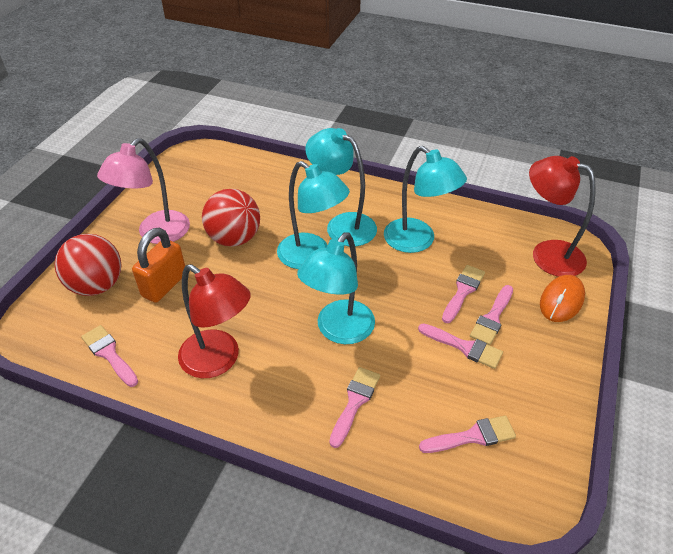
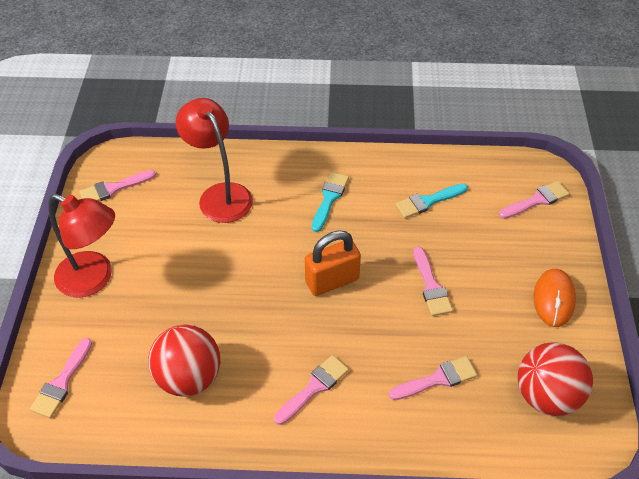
pink lamp: [97,138,190,244] = 1 -> none = 0
turquoise brush: none = 0 -> [312,172,349,232] [395,183,468,218] = 2
turquoise lamp: [277,161,350,269] [297,232,375,344] [305,128,377,246] [384,146,467,253] = 4 -> none = 0

